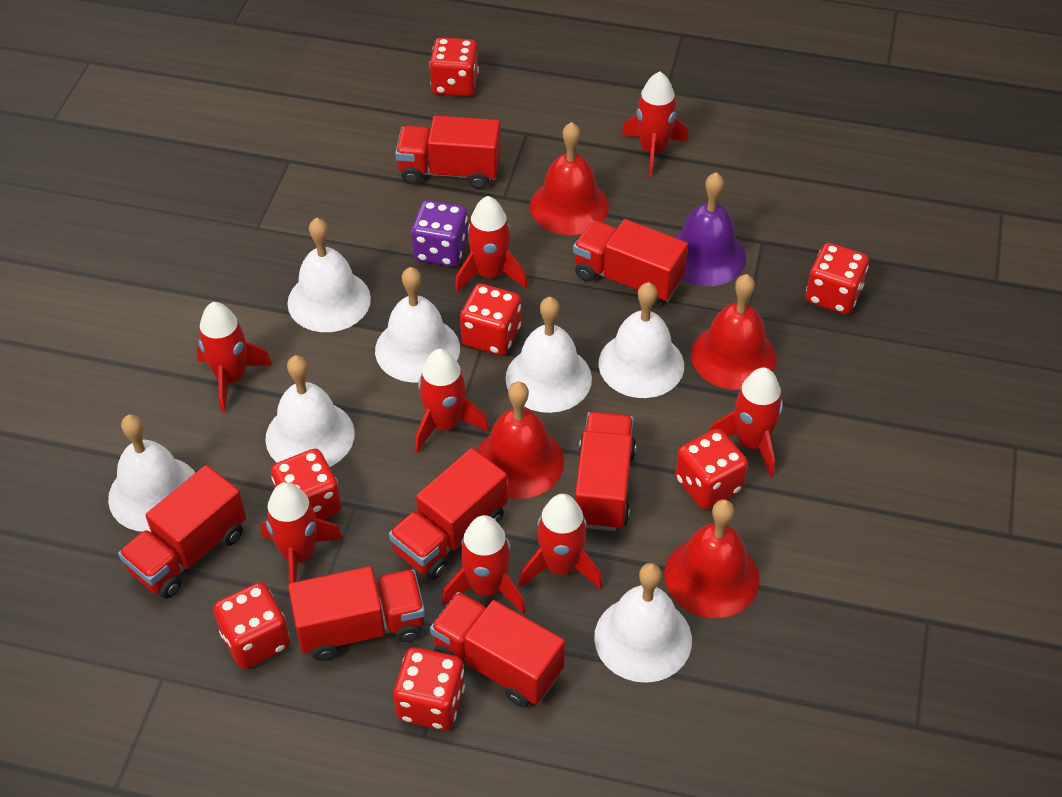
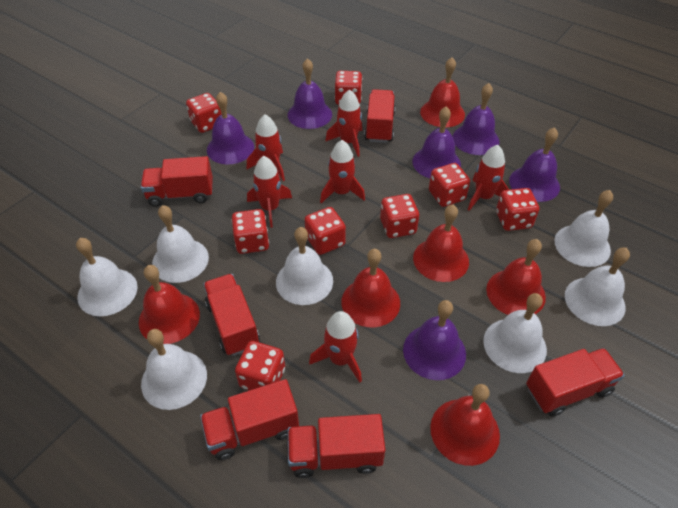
purple bell: [674,172,746,286] = 1 -> [207,92,254,164] [288,58,332,129] [403,300,466,380] [412,106,461,178] [453,83,500,155] [509,127,560,202] = 6
purple dice: [411,200,468,267] = 1 -> none = 0
red bell: [477,382,564,499] [530,122,609,235] [664,499,760,618] [691,274,777,390] = 4 -> [139,265,200,344] [341,249,400,327] [413,205,469,282] [420,57,465,127] [430,384,500,466] [486,239,546,315] = 6
red dice: [213,582,290,669] [271,449,341,520] [393,647,465,730] [429,37,479,97] [460,284,521,356] [675,429,748,509] [806,243,869,314] = 7 -> [186,93,221,133] [232,209,269,254] [235,341,285,391] [305,207,346,255] [335,71,362,105] [380,194,419,238] [429,163,470,207] [496,188,539,231] = 8
red rocket: [197,302,272,413] [260,482,343,584] [415,349,489,453] [442,515,526,614] [455,196,528,292] [519,494,603,590] [622,71,688,178] [709,367,783,477] = 8 -> [247,114,285,181] [247,156,292,228] [309,311,362,382] [320,140,365,203] [325,89,362,157] [468,145,509,211] = 6
red truck: [118,465,246,599] [288,566,425,661] [389,448,507,580] [395,115,501,189] [430,592,565,708] [573,219,688,307] [574,412,636,531] = 7 -> [141,156,213,207] [200,379,299,460] [203,274,260,356] [288,414,385,478] [364,89,395,143] [526,348,625,417] = 6

